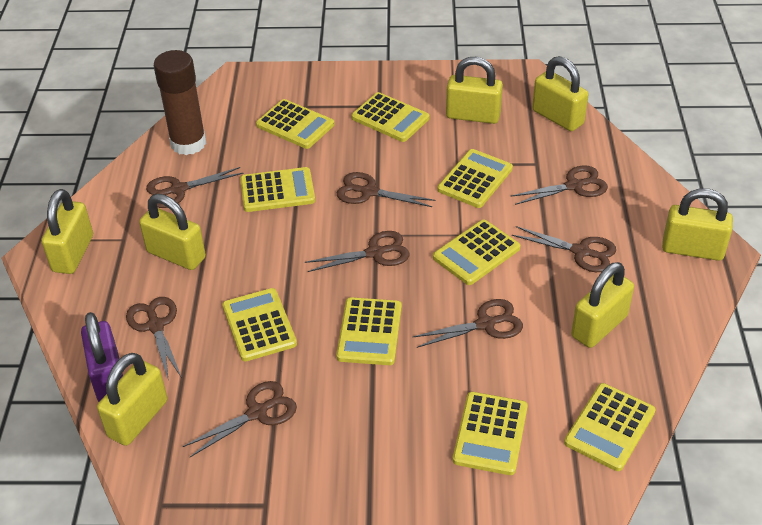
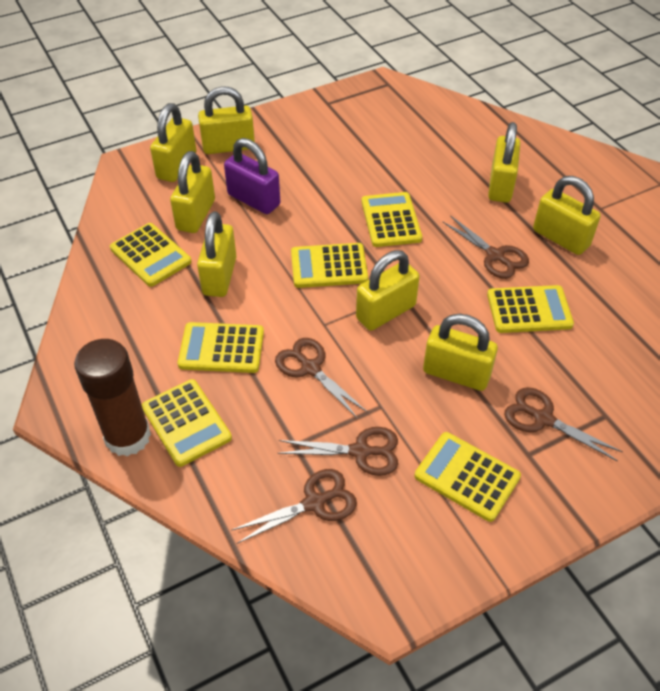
brown scissors: [126,297,182,381] [146,167,244,208] [183,381,297,457] [305,231,410,272] [337,172,435,207] [413,299,523,348] [510,165,608,205] [512,226,616,272] = 8 -> [231,469,357,544] [275,338,367,418] [278,427,398,476] [442,215,529,279] [504,387,623,462] = 5
yellow calculator: [222,288,297,361] [240,167,315,212] [256,99,335,149] [336,297,402,365] [351,92,430,142] [433,220,520,285] [437,149,513,208] [453,392,528,475] [564,383,656,471] = 9 -> [110,223,192,287] [142,379,232,467] [178,322,264,373] [291,243,368,288] [361,192,422,247] [414,432,521,522] [487,285,574,333] = 7
yellow padlock: [41,189,93,274] [97,353,167,446] [139,194,206,270] [446,57,503,124] [532,56,589,131] [571,262,634,348] [662,188,733,261] = 7 -> [150,103,196,182] [170,151,215,233] [197,211,237,297] [198,86,255,154] [356,250,419,331] [423,314,498,391] [488,122,520,202] [533,176,601,255] = 8

